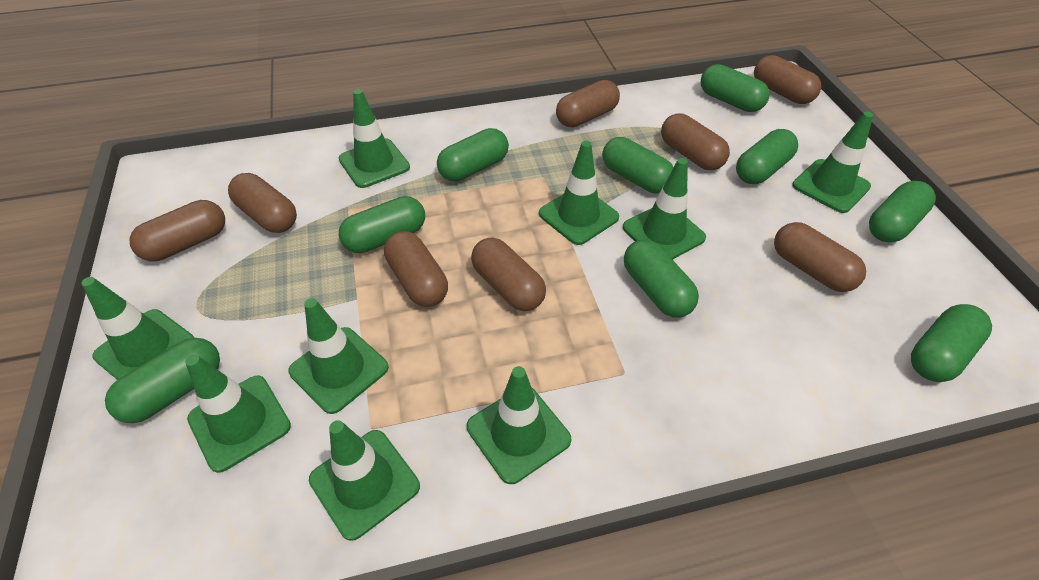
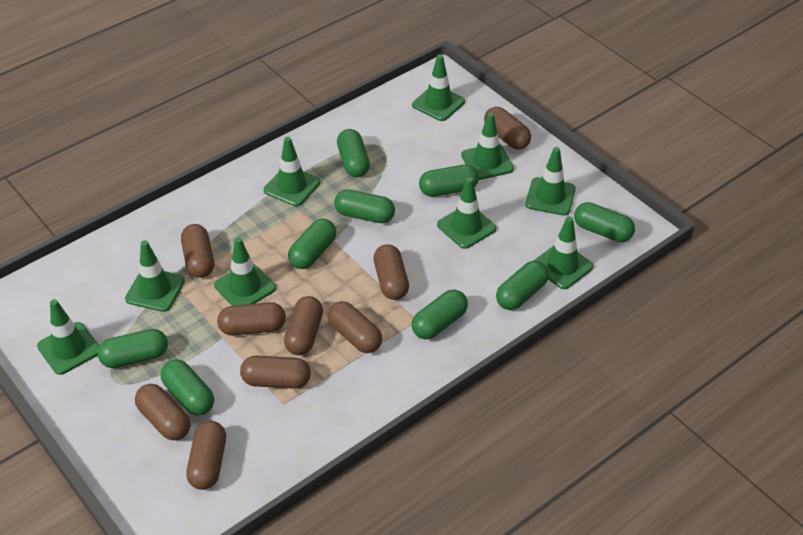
brown capsule: [129,200,225,261] [228,173,297,233] [384,231,448,307] [471,238,546,311] [556,80,620,127] [661,113,730,170] [754,55,821,104] [774,222,866,292] = 8 -> [135,384,191,440] [181,224,214,278] [186,421,226,490] [217,302,286,336] [240,356,311,389] [284,296,323,355] [327,301,382,353] [373,244,409,300] [484,107,531,150] = 9

